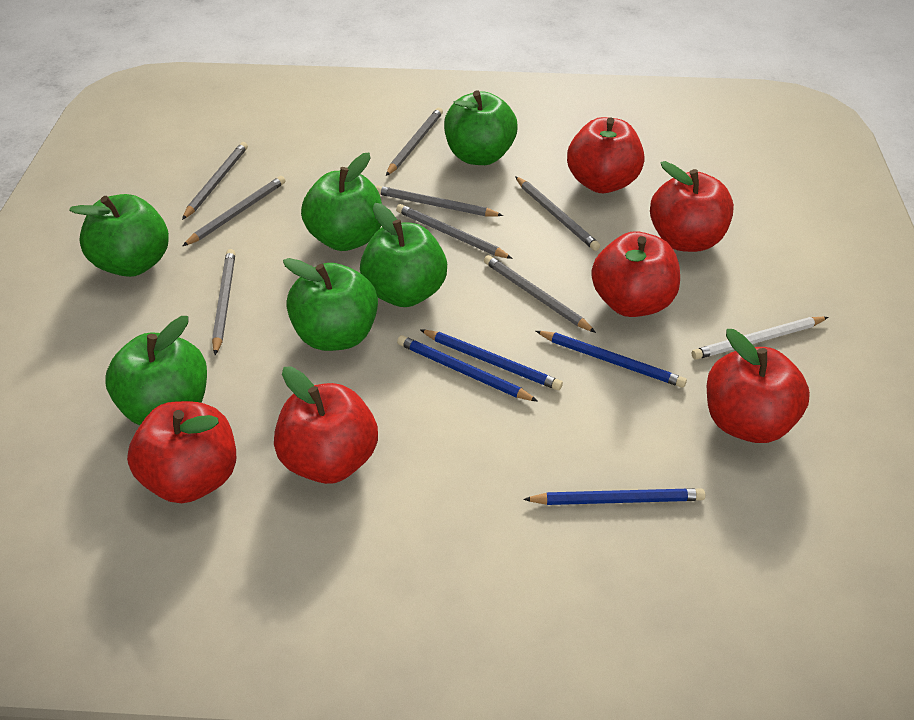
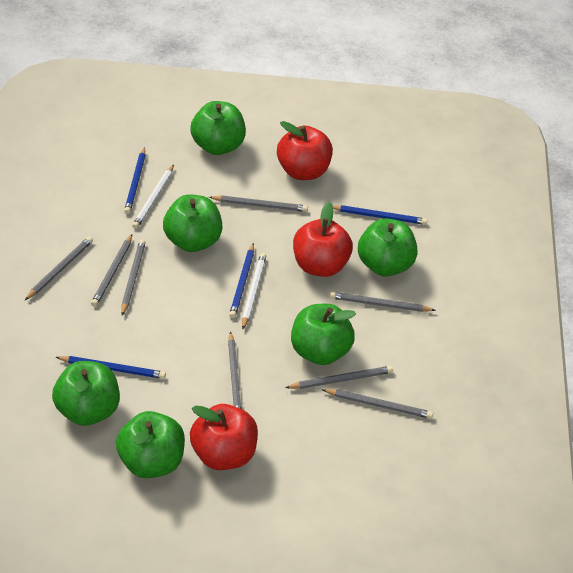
red apple: [127,401,236,503] [274,367,378,484] [567,117,644,193] [591,231,680,317] [650,161,734,252] [707,329,810,443] = 6 -> [190,404,258,470] [277,121,333,180] [293,202,353,277] = 3
white pencil: [692,317,828,360] = 1 -> [132,165,174,229] [242,253,266,329] = 2

